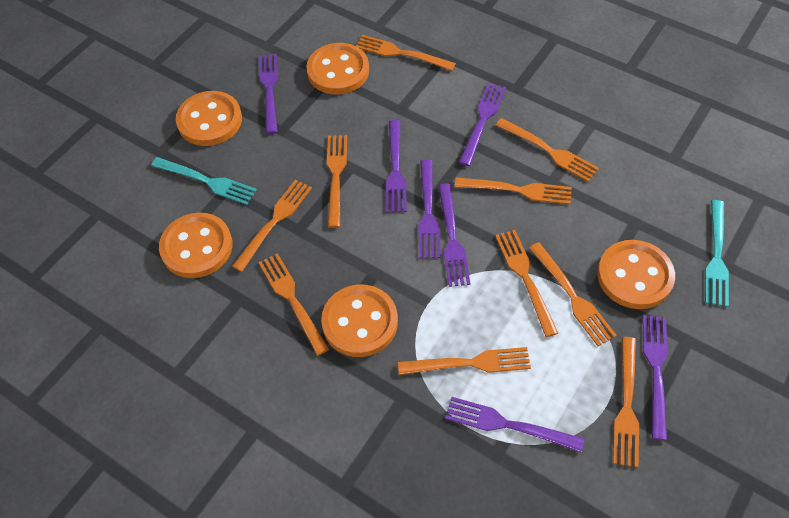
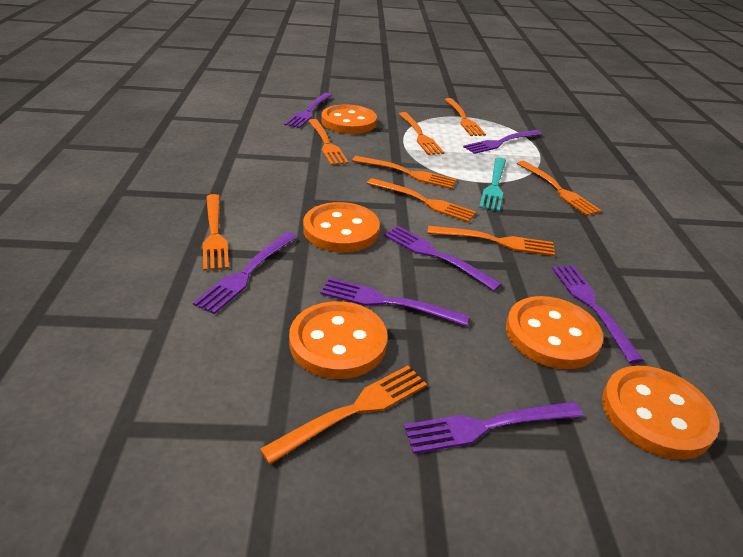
orange fork: [232,180,312,272] [258,253,329,356] [327,135,347,228] [356,35,456,71] [398,347,531,375] [455,177,572,205] [495,118,599,182] [495,230,558,337] [529,242,617,346] [613,337,639,467] = 10 -> [203,194,229,271] [260,366,427,464] [308,119,349,165] [352,156,457,189] [367,178,476,222] [399,112,444,155] [427,226,555,256] [444,98,486,136] [517,161,602,216] = 9
turquoise fork: [151,157,257,205] [705,200,729,307] = 2 -> [479,157,506,212] = 1

